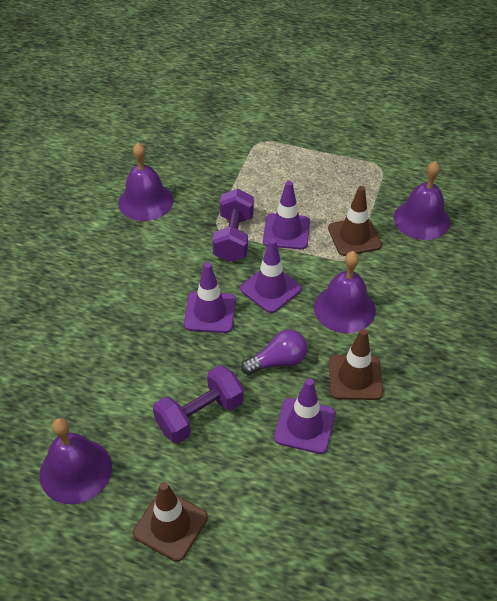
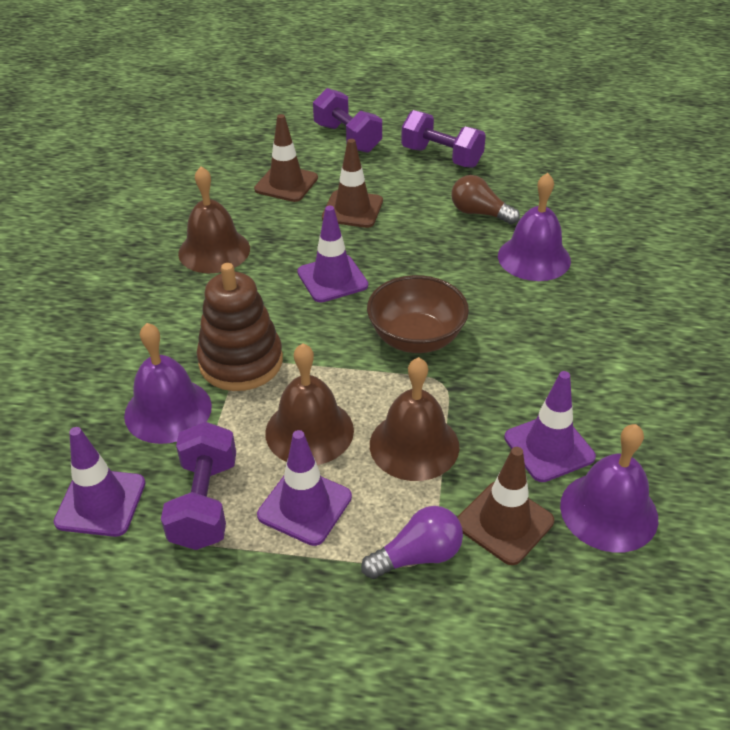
brown bell: none = 0 -> [178,166,250,273] [265,343,354,465] [370,357,460,481] = 3
brown bowl: none = 0 -> [367,275,469,353] = 1
brown light bulb: none = 0 -> [451,175,520,224] = 1
brown stacking toy: none = 0 -> [197,263,283,391] = 1
purple bell: [39,418,112,504] [118,143,173,221] [314,251,376,333] [394,161,450,240] = 4 -> [124,323,212,444] [498,173,571,281] [560,424,658,553] = 3
purple dumbbell: [153,365,244,444] [212,189,254,262] = 2 -> [161,421,236,550] [313,88,382,153] [401,110,486,168] = 3

